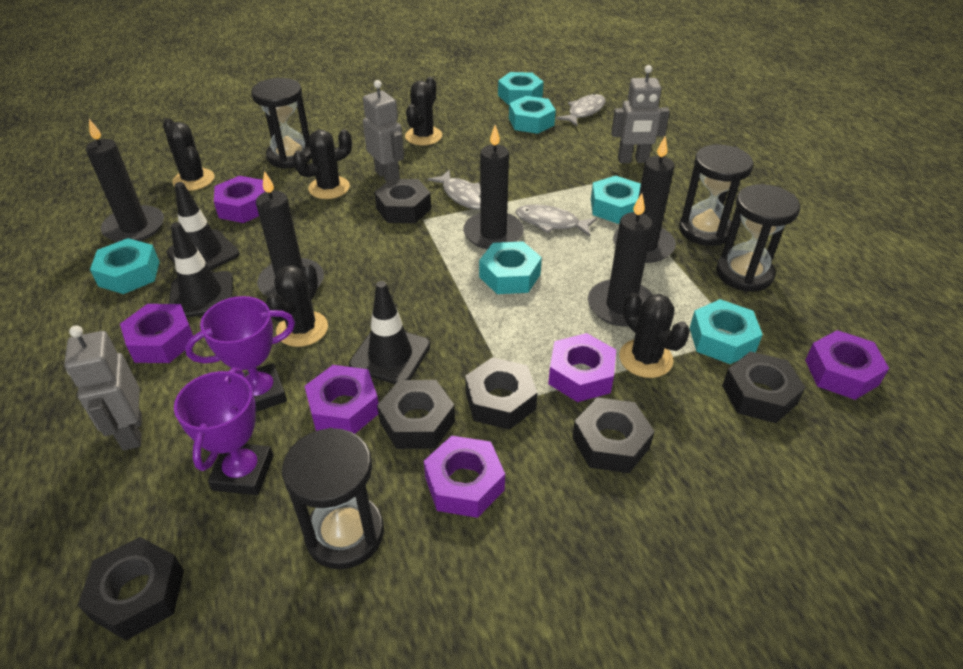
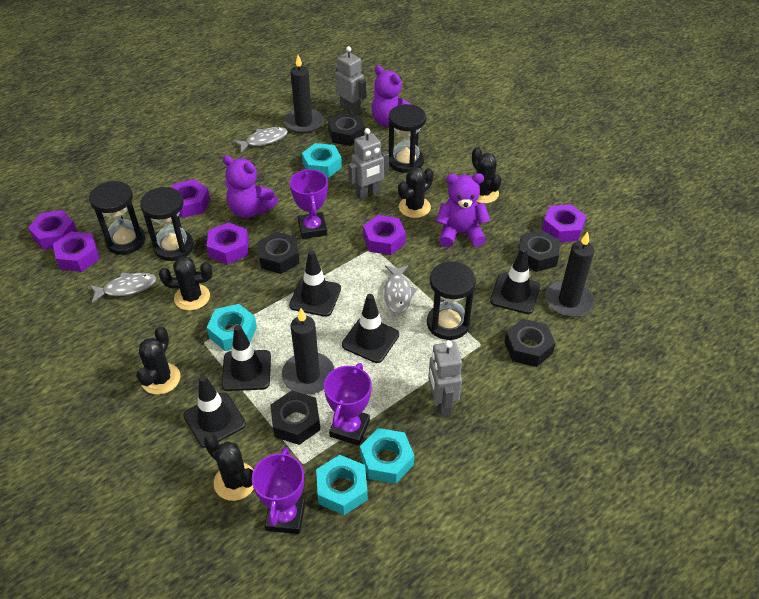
black candle: [86,119,164,242] [256,171,324,297] [463,125,524,249] [588,193,653,326] [613,136,676,263] = 5 -> [282,308,334,395] [284,55,323,134] [545,232,595,317] = 3
black nut: [78,537,184,640] [374,179,431,223] [377,380,455,449] [465,357,538,430] [572,397,655,473] [722,351,806,423] = 6 -> [258,232,300,274] [270,391,320,445] [328,112,365,146] [504,319,555,367] [518,230,560,272] = 5
black traffic cone: [166,182,240,270] [169,222,233,318] [349,281,431,384] = 3 -> [183,375,246,448] [221,325,271,391] [289,251,341,317] [342,294,399,363] [490,247,540,314] = 5
purple teddy bear: none = 0 -> [222,155,278,218] [372,65,412,127] [436,173,490,248] = 3
purple trophy: [174,367,274,495] [185,296,295,412] = 2 -> [252,447,305,534] [290,169,328,239] [324,363,372,446] = 3
turquoise nut: [90,238,159,294] [479,241,542,294] [498,72,544,105] [509,96,556,134] [591,176,641,224] [690,299,763,364] = 6 -> [207,304,257,351] [302,143,342,178] [316,455,368,515] [360,428,414,484] = 4

